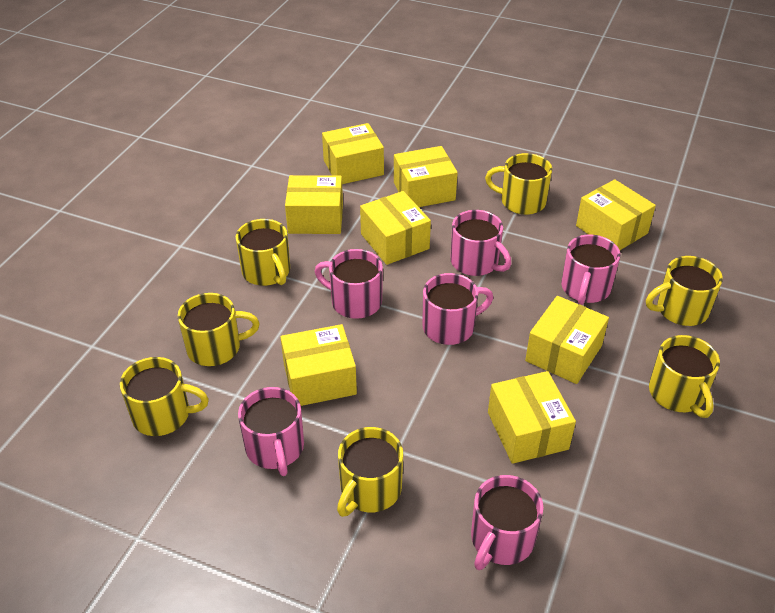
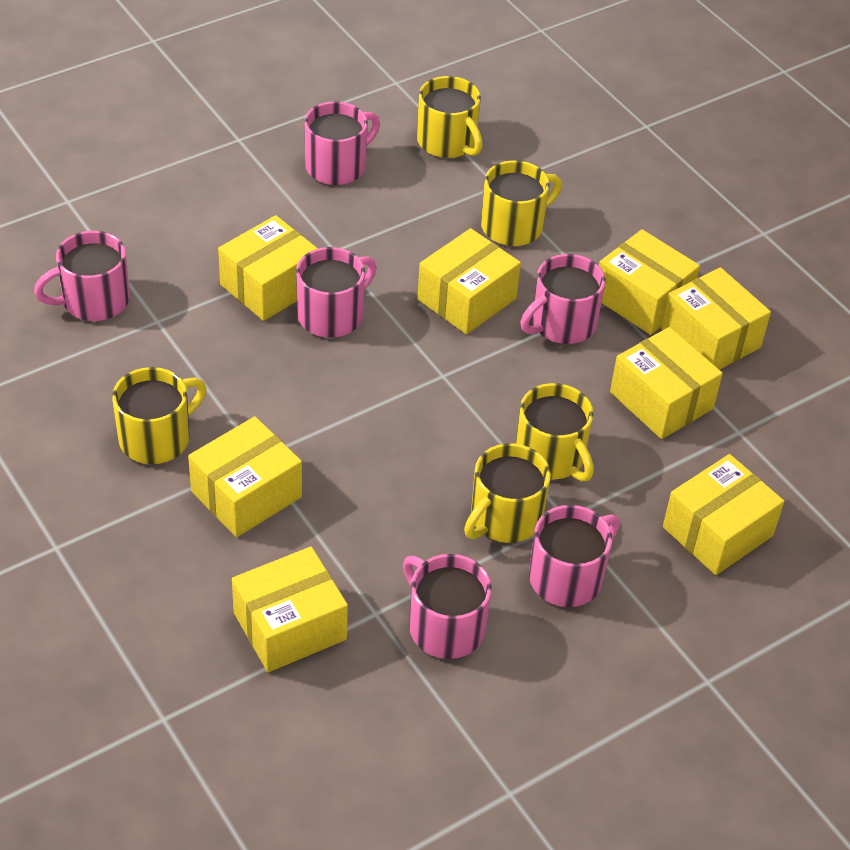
yellow mug: [120,357,209,436] [178,293,260,366] [236,219,290,286] [337,427,403,517] [485,153,552,215] [646,256,723,326] [649,335,720,418] = 7 -> [112,367,206,464] [417,76,483,158] [464,443,551,543] [481,160,562,246] [516,383,594,482] = 5

